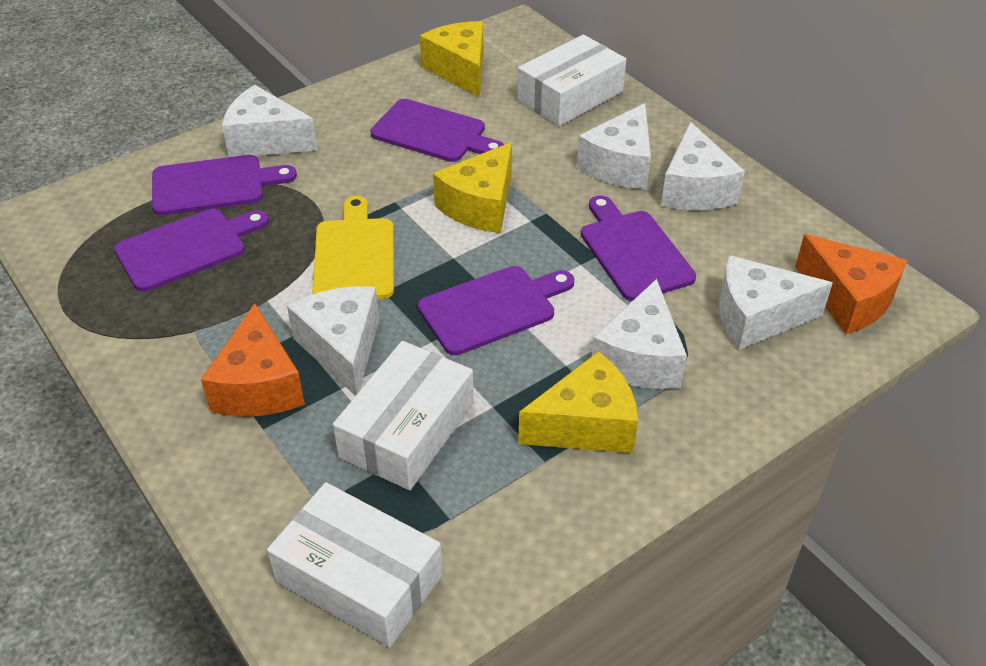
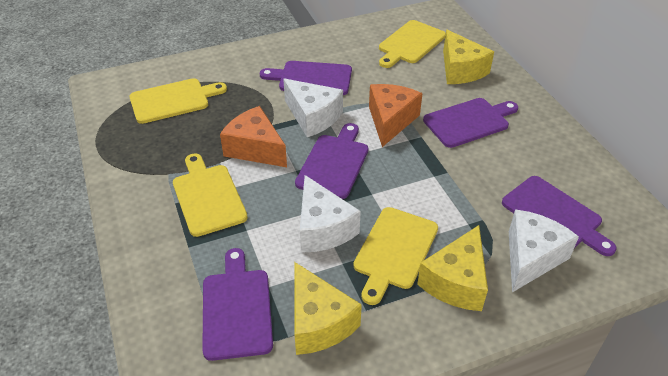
white box: [267,482,443,647] [333,341,474,490] [517,34,626,126] = 3 -> none = 0
white cheese: [222,85,317,157] [287,286,379,396] [577,103,651,189] [592,279,687,389] [661,122,745,210] [719,255,833,350] = 6 -> [283,79,343,137] [300,175,361,253] [509,209,579,292] = 3
yellow cutting board: [312,196,394,299] = 1 -> [129,78,227,124] [173,153,248,237] [353,207,438,305] [379,20,446,68] = 4

